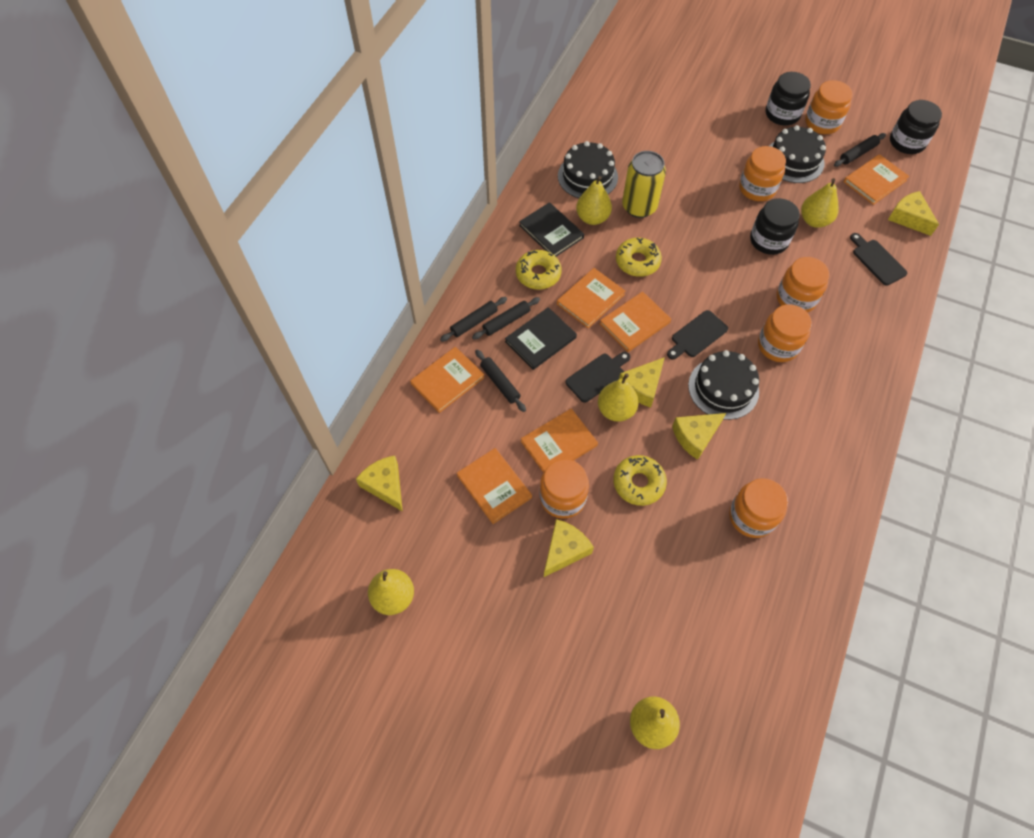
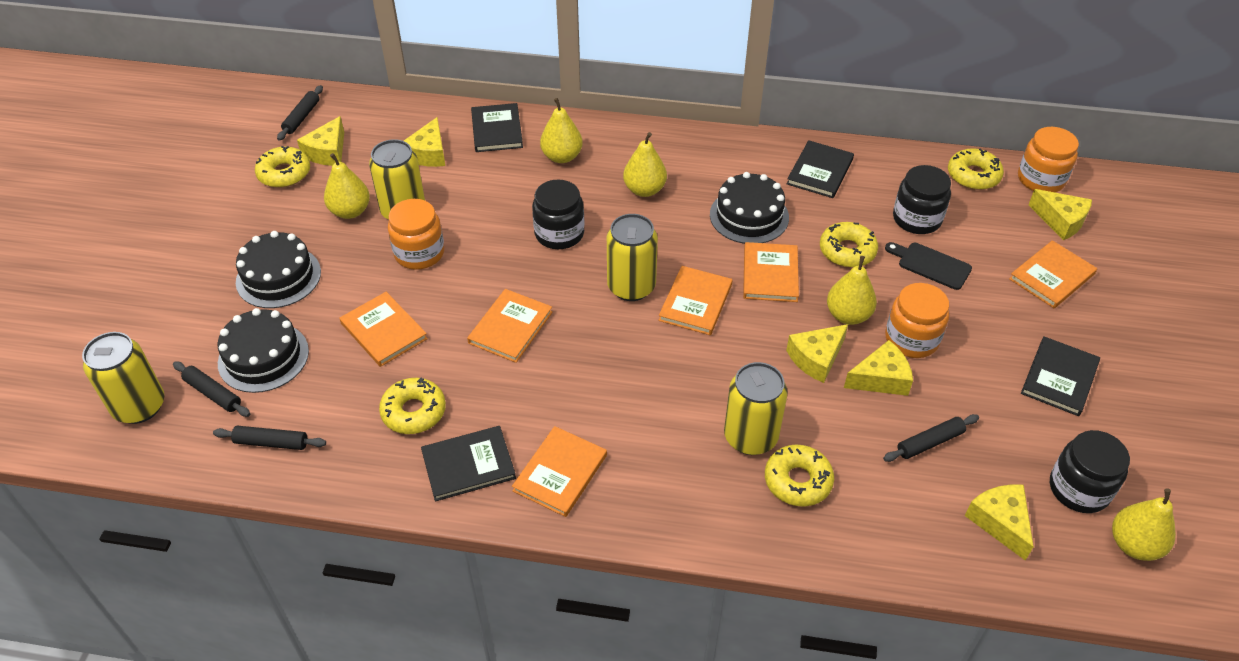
black book: [505,307,577,370] [519,202,584,256] = 2 -> [421,426,516,501] [471,103,523,152] [787,140,854,198] [1021,336,1100,416] = 4
black cutting board: [565,352,630,403] [667,310,728,360] [850,233,907,286] = 3 -> [885,242,972,290] = 1
orange jar: [539,459,589,519] [729,478,788,538] [739,146,786,201] [758,304,812,362] [777,257,829,313] [805,80,853,134] = 6 -> [388,199,444,270] [885,283,949,358] [1018,127,1079,193] = 3
yellow can: [622,151,666,218] = 1 -> [82,332,165,424] [369,139,425,220] [607,214,658,301] [724,362,788,455] = 4
yellow cheese: [356,456,403,512] [544,519,594,577] [619,357,665,408] [672,413,726,460] [888,191,939,236] = 5 -> [297,116,344,166] [404,117,445,167] [786,324,848,383] [844,340,913,396] [965,484,1034,561] [1028,189,1092,240] = 6
yellow donut: [516,250,562,289] [613,455,667,506] [616,238,662,277] = 3 -> [255,146,310,188] [379,378,446,434] [765,445,834,507] [820,222,878,267] [948,148,1004,190] = 5

